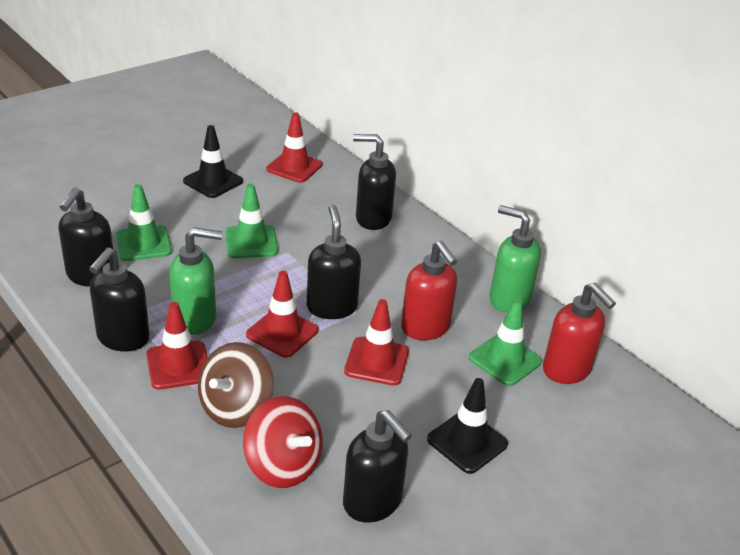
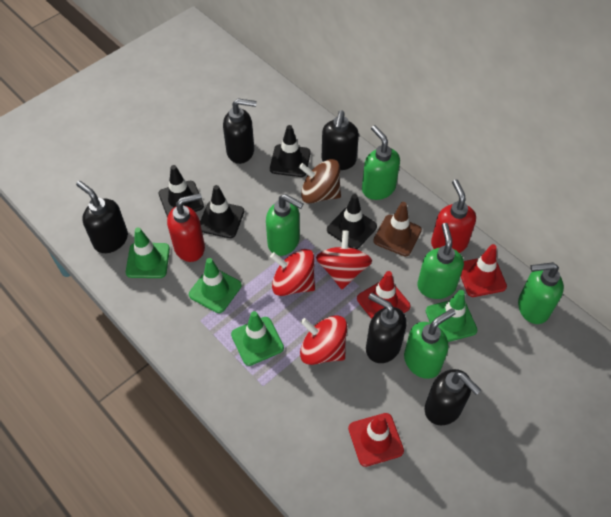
black traffic cone: [183,125,243,198] [427,378,508,474] = 2 -> [159,165,204,217] [200,185,244,238] [270,125,311,177] [327,194,377,249] = 4
brown traffic cone: none = 0 -> [373,202,422,256] = 1
green soap dispenser: [169,227,222,335] [490,205,541,313] = 2 -> [266,194,304,256] [362,125,400,200] [404,308,456,379] [417,223,464,299] [518,262,564,324] = 5
green traffic cone: [116,184,172,261] [225,183,278,258] [469,298,542,386] = 3 -> [126,228,170,278] [189,258,242,313] [231,311,284,366] [426,290,477,342] = 4
red spinning top: [243,396,323,488] = 1 -> [270,249,315,296] [300,315,347,365] [316,230,372,289] = 3
red traffic cone: [146,302,208,390] [246,271,318,358] [266,112,322,183] [344,299,409,386] = 4 -> [348,413,404,467] [357,271,411,319] [461,244,507,297] = 3

